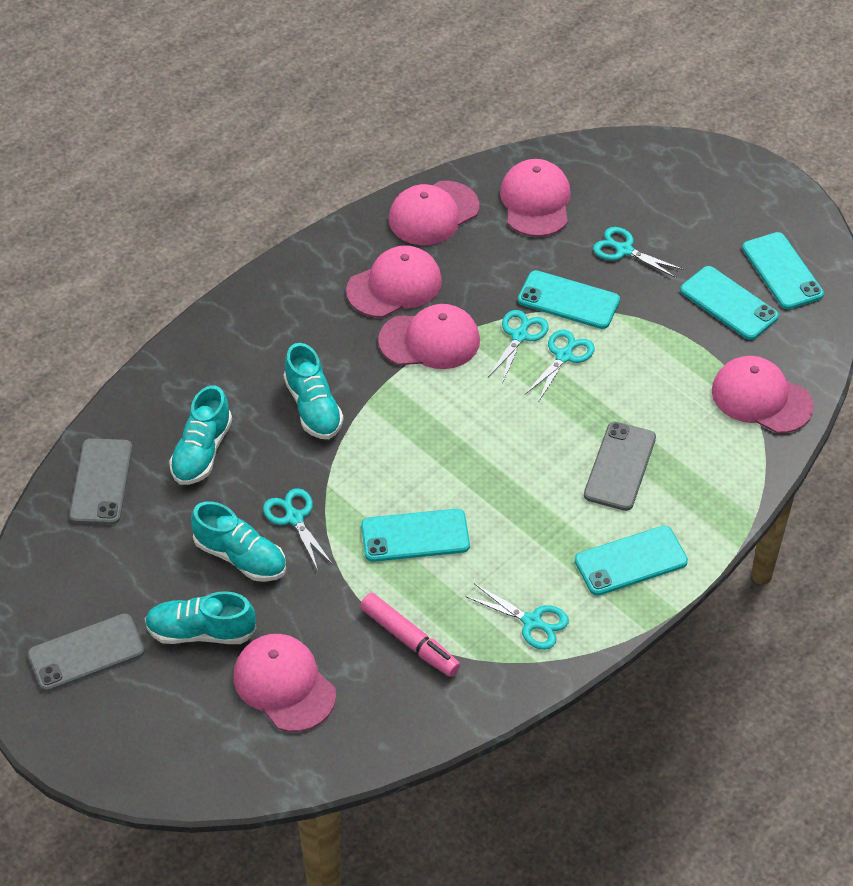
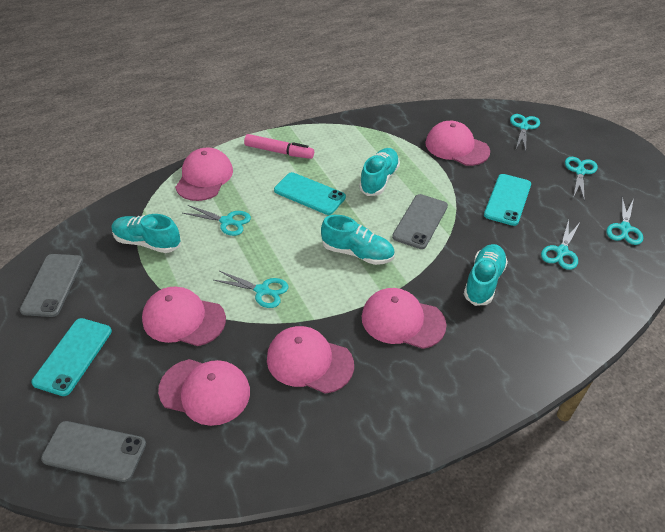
turquoise phone: [361,509,470,562] [518,270,620,329] [575,526,688,596] [680,266,779,340] [742,232,824,309] = 5 -> [31,318,112,396] [274,172,346,215] [484,174,531,226] = 3
turquoise scissors: [263,488,333,570] [465,583,569,650] [488,310,549,383] [525,329,595,401] [593,227,684,279] = 5 -> [183,205,251,236] [214,271,288,308] [510,114,540,151] [541,220,581,270] [565,157,598,201] [606,197,643,245] = 6

